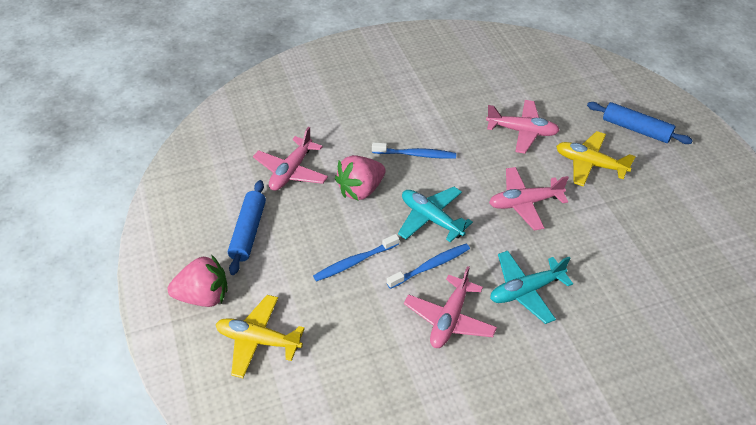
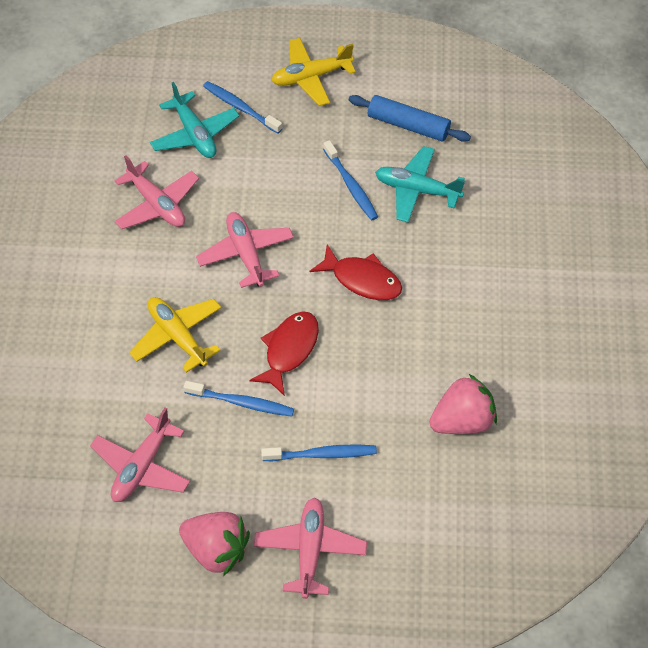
blue rolling pin: [228,180,266,275] [587,102,693,144] = 2 -> [349,95,471,142] = 1
blue toothbrush: [313,234,399,282] [372,142,456,159] [387,244,470,289] = 3 -> [184,381,294,417] [203,81,283,134] [261,445,377,461] [323,140,378,221] = 4
red fish: none = 0 -> [250,311,319,396] [310,245,402,300] = 2

